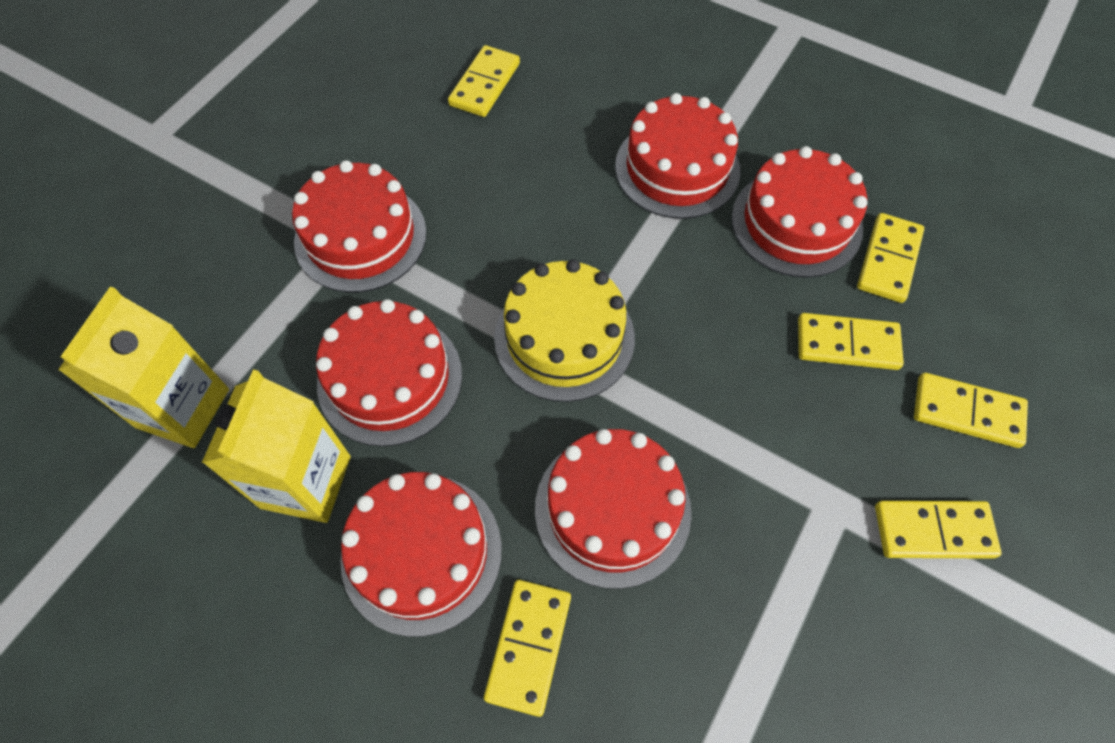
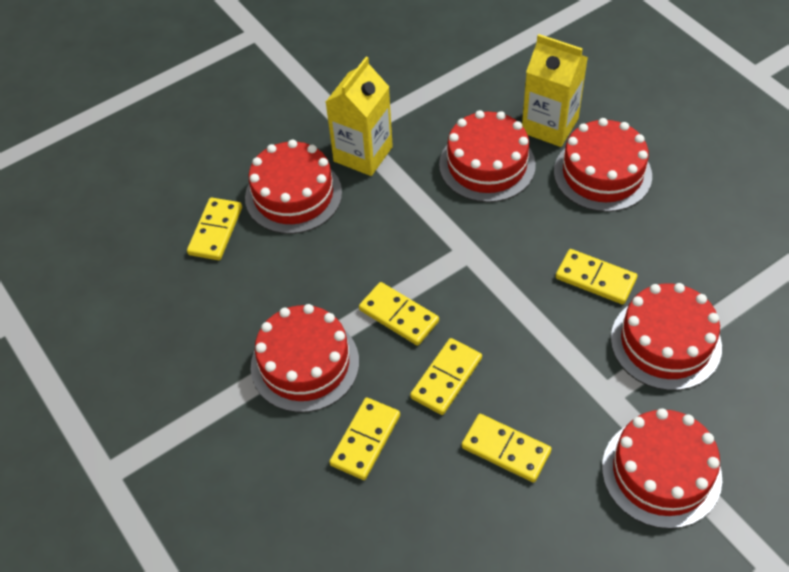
yellow cake: [494,259,635,402] = 1 -> none = 0

